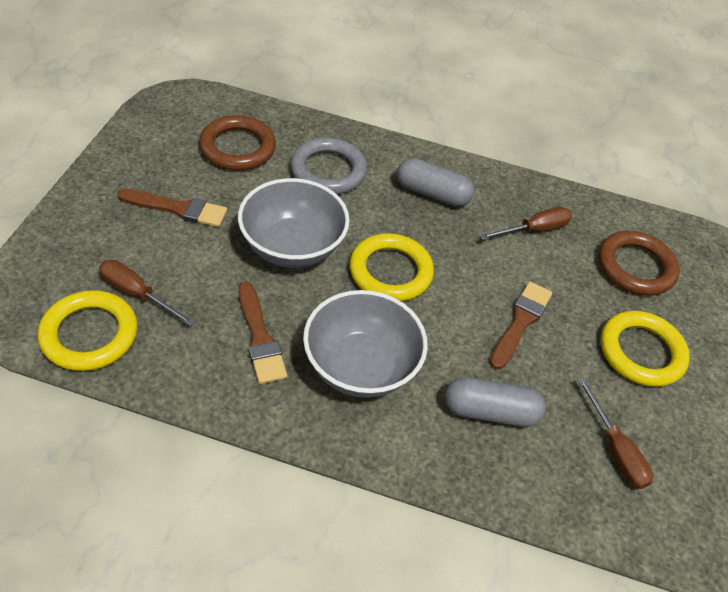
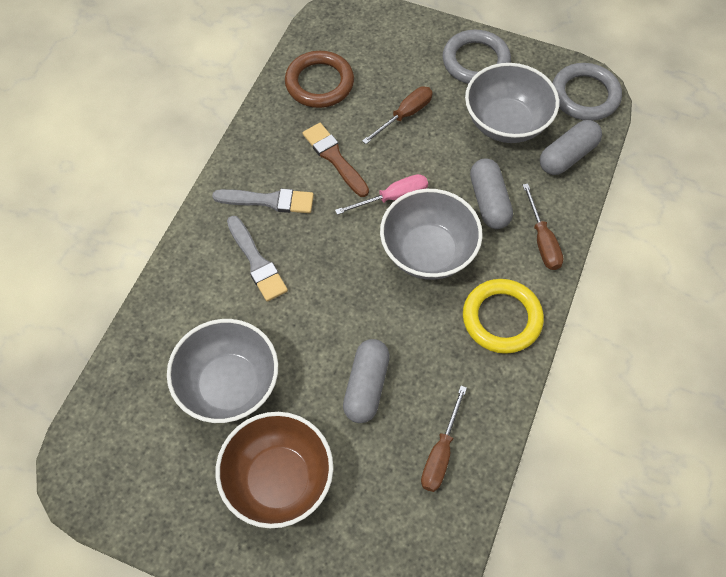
brown bowl: none = 0 -> [216,412,333,528] = 1
brown brush: [117,189,227,227] [238,282,287,384] [490,281,552,370] = 3 -> [303,123,369,197] = 1
brown ring: [199,115,276,171] [598,231,680,296] = 2 -> [285,51,354,108] = 1
grey bowl: [238,178,350,268] [303,290,428,398] = 2 -> [167,319,278,423] [380,189,483,280] [465,63,559,143] = 3
grey brush: none = 0 -> [212,188,314,213] [227,216,288,302] = 2
grey capsule: [397,158,474,207] [445,377,546,427] = 2 -> [343,339,390,423] [470,158,513,229] [540,120,602,175] = 3
grey ring: [290,138,367,194] = 1 -> [443,30,511,84] [553,63,622,121] = 2
pink screwdriver: none = 0 -> [335,174,428,215] = 1
yellow ring: [38,290,137,371] [349,233,434,301] [601,311,690,387] = 3 -> [463,279,544,354] = 1

